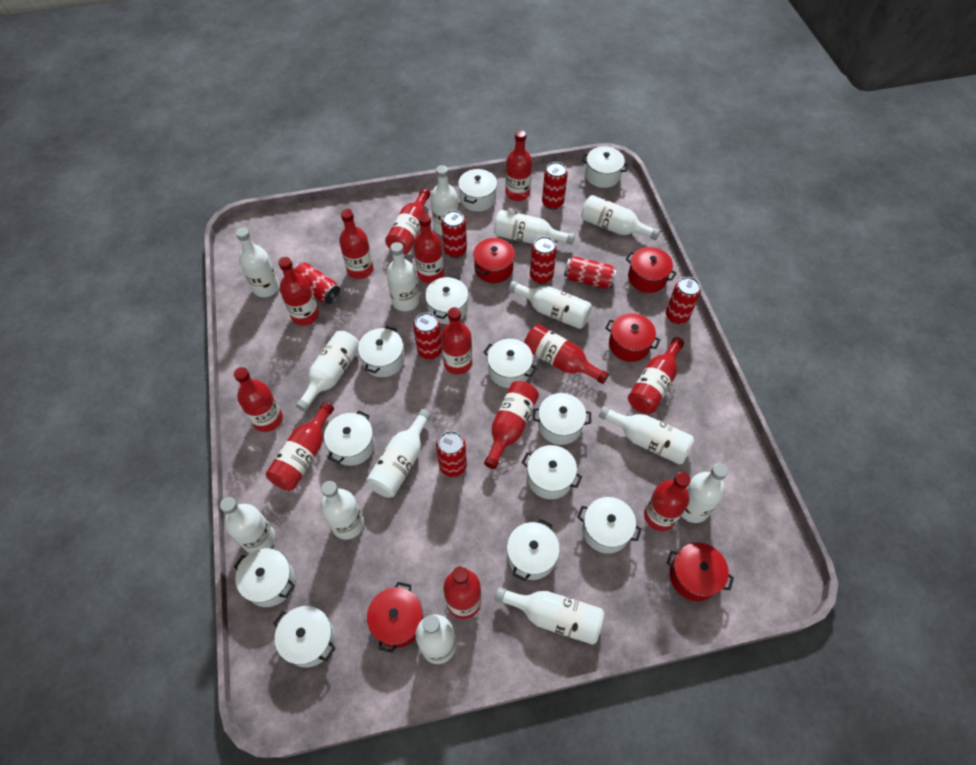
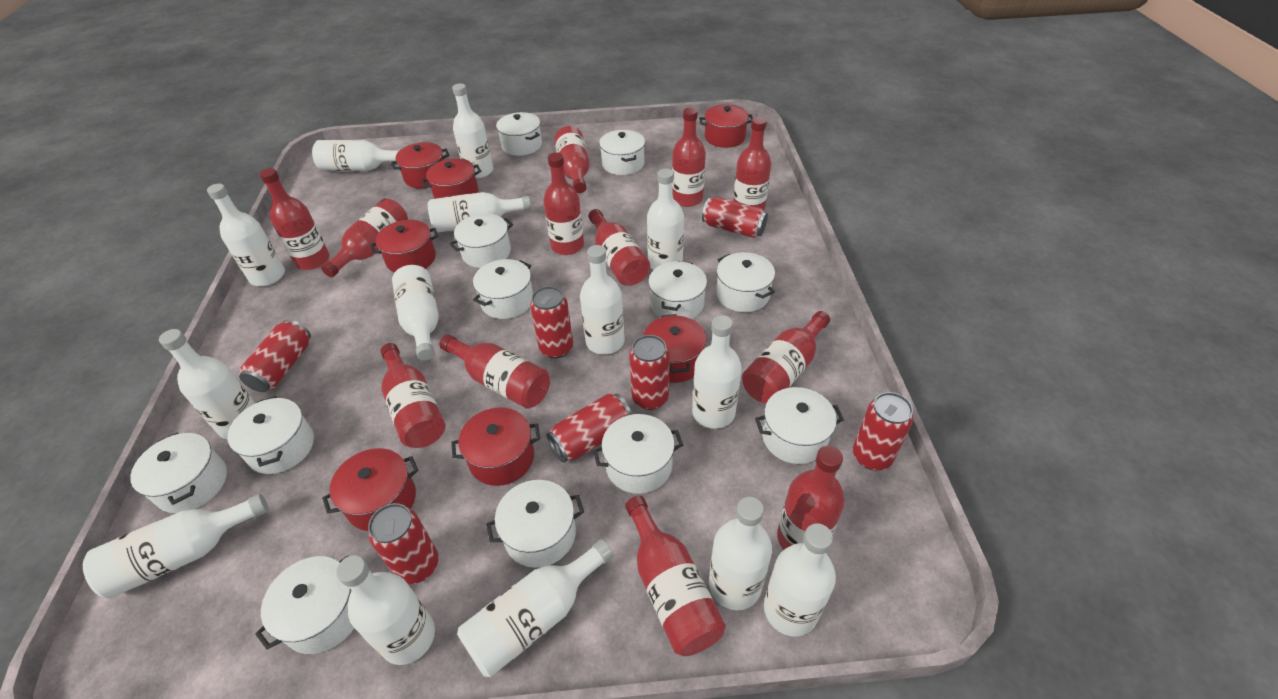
red bottle: [234,367,283,432] [266,402,334,491] [278,257,319,326] [339,209,374,279] [385,188,430,254] [413,213,444,283] [441,307,472,374] [443,566,481,619] [484,381,539,469] [505,130,532,201] [524,324,609,384] [628,337,684,414] [644,472,691,531] = 13 -> [259,168,330,270] [321,198,408,277] [380,343,446,448] [439,334,550,409] [543,152,584,255] [554,126,590,193] [588,209,650,286] [625,496,726,656] [672,107,706,207] [733,117,771,211] [742,311,830,403] [777,445,845,550] = 12
red can: [293,262,340,304] [413,312,442,360] [436,431,467,477] [442,210,467,258] [530,236,557,284] [542,162,568,210] [564,256,617,289] [666,277,701,324] = 8 -> [239,320,311,392] [368,503,439,584] [530,286,573,359] [547,393,632,463] [629,335,670,410] [702,197,768,238] [853,392,913,470] = 7
red pot: [367,582,423,653] [473,238,515,283] [606,313,660,362] [626,247,677,293] [667,542,734,601] = 5 -> [322,448,418,531] [370,220,438,273] [391,142,449,188] [421,158,481,199] [451,408,541,486] [643,314,707,383] [699,104,753,148] = 7

